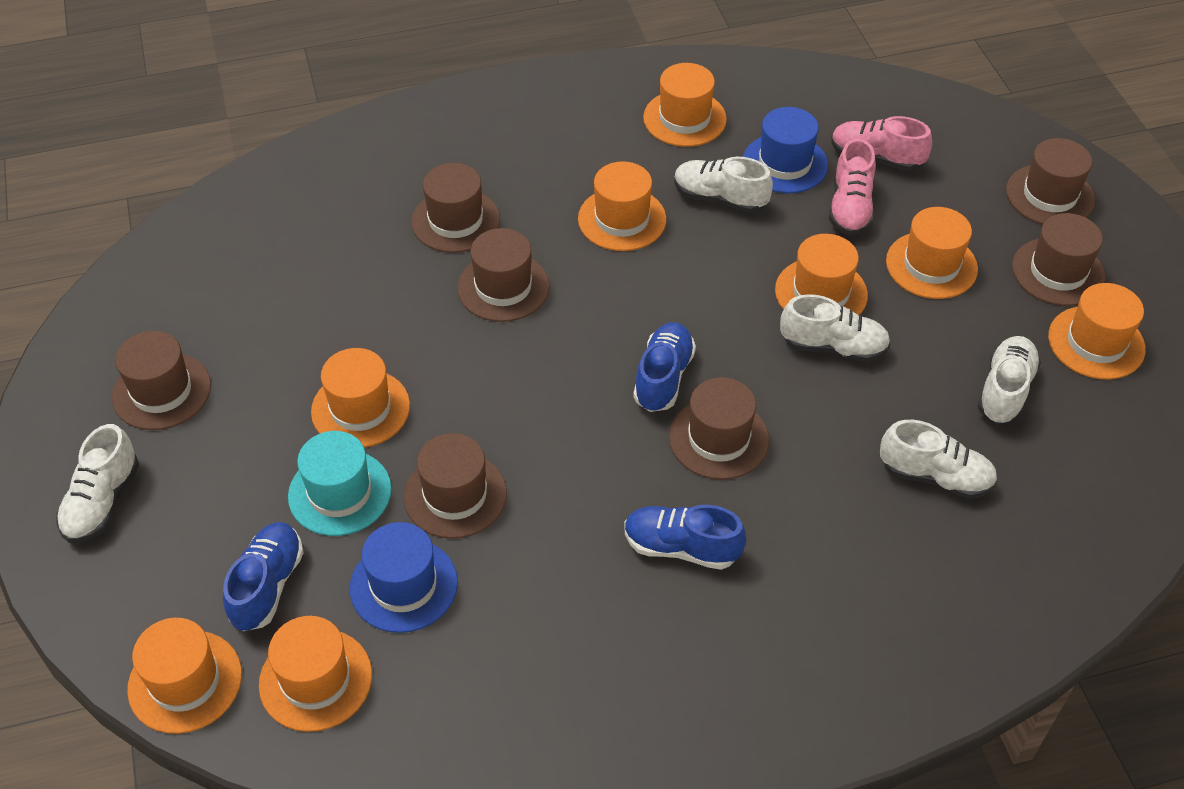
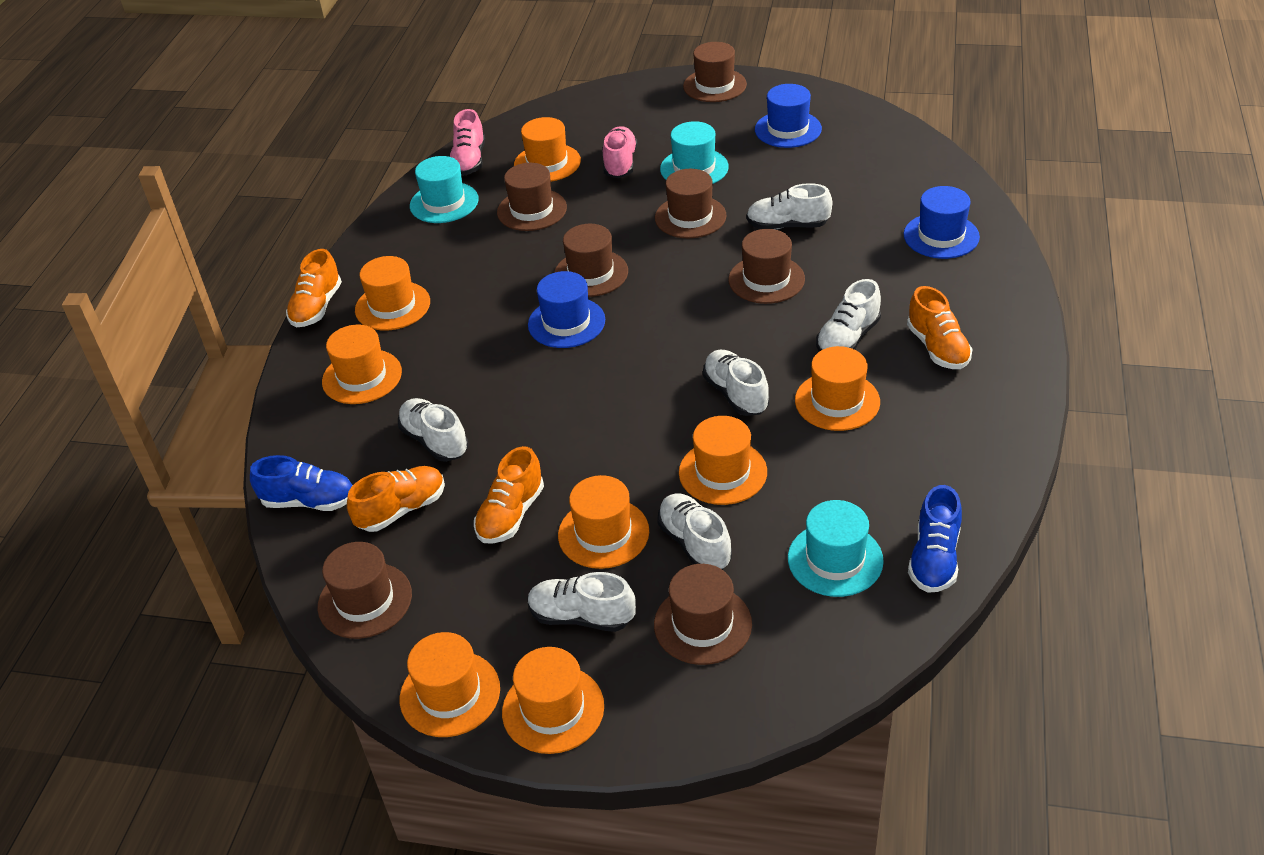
blue hat: [350,522,458,633] [743,107,828,193] = 2 -> [528,271,605,348] [755,84,822,148] [904,186,980,259] = 3
blue shoe: [223,522,304,631] [624,505,746,570] [633,322,696,412] = 3 -> [250,455,353,511] [908,485,962,593] = 2
orange shoe: none = 0 -> [286,249,342,327] [347,466,445,532] [474,446,544,544] [907,286,972,369] = 4
turquoise hat: [288,431,392,536] = 1 -> [410,156,479,223] [660,121,729,184] [788,500,884,597] = 3
white shoe: [56,424,139,543] [674,157,773,213] [780,294,891,362] [880,420,997,499] [978,336,1041,424] = 5 -> [398,398,468,462] [528,572,636,632] [657,493,732,570] [703,350,769,416] [746,183,832,229] [816,279,881,352] = 6

